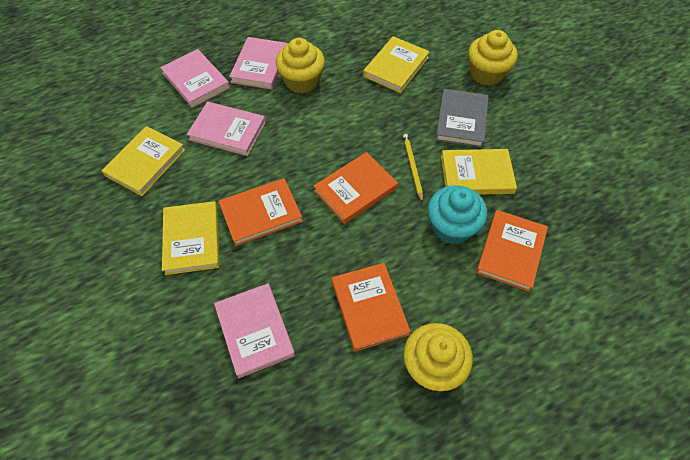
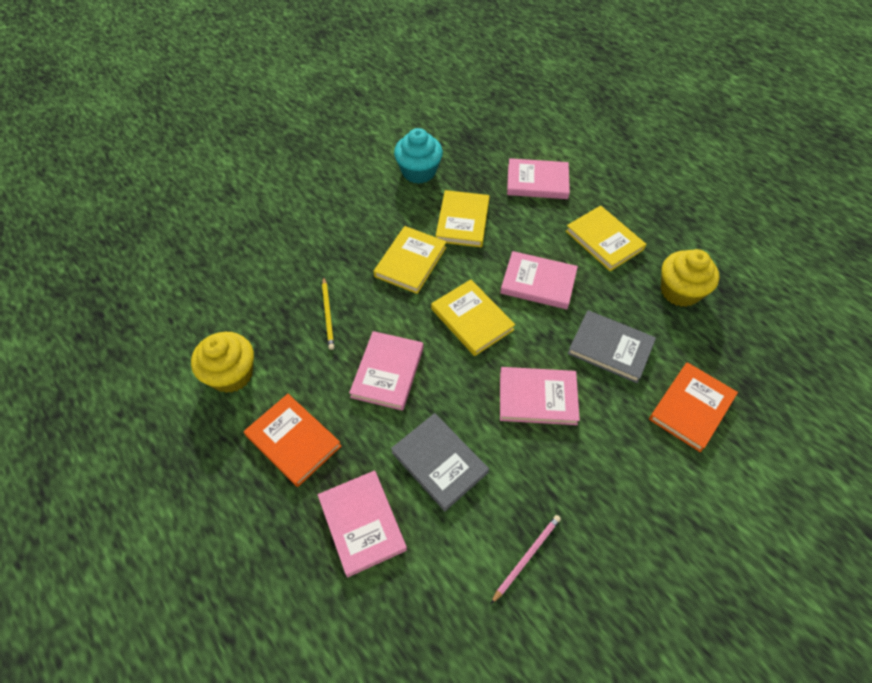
grey book: [436,89,489,148] = 1 -> [391,413,489,511] [568,310,656,383] = 2
orange book: [218,178,303,246] [313,152,398,224] [332,263,411,352] [476,210,548,292] = 4 -> [244,394,341,487] [649,362,738,452] = 2
pink book: [160,49,230,108] [187,101,266,156] [214,283,295,378] [229,37,288,90] = 4 -> [318,471,407,577] [349,331,424,411] [500,251,578,309] [500,367,580,425] [507,158,570,199] = 5
pink pencil: none = 0 -> [491,515,561,604] = 1
yellow cupcake: [276,38,325,93] [404,323,473,391] [468,30,518,85] = 3 -> [191,332,254,393] [661,249,719,307] = 2

